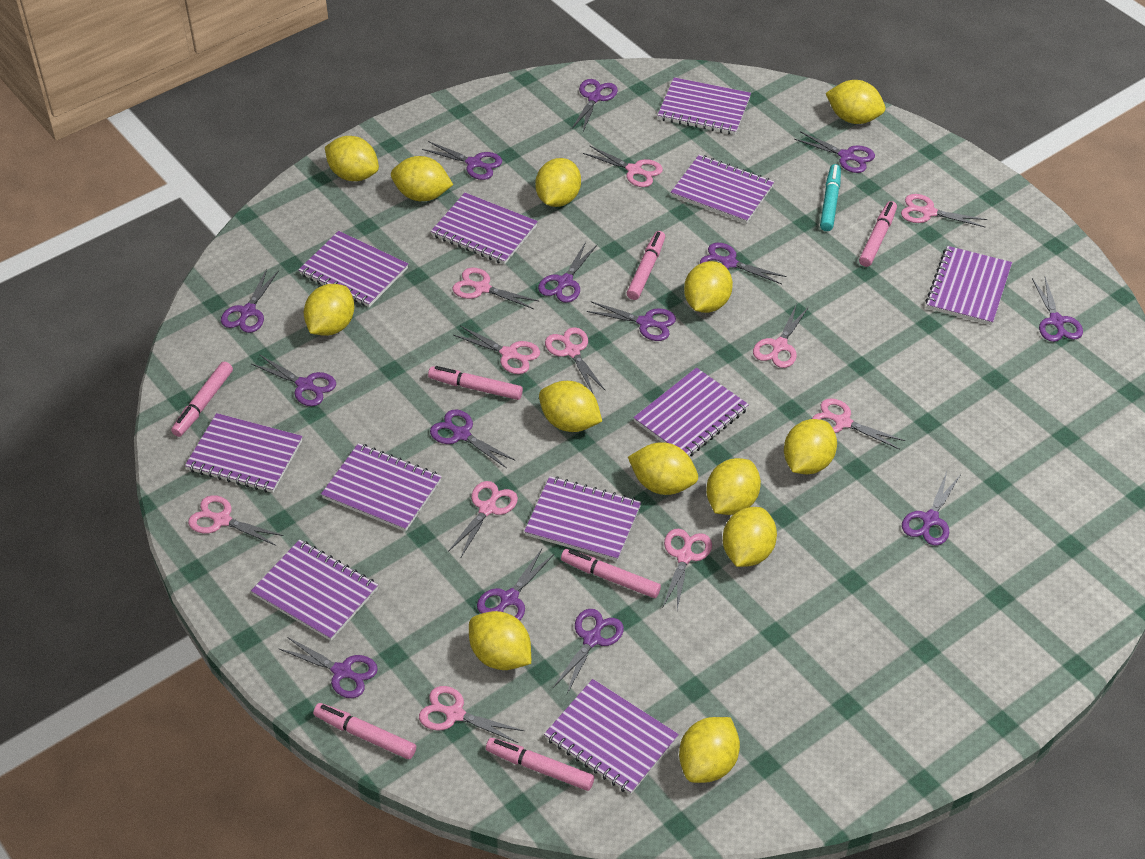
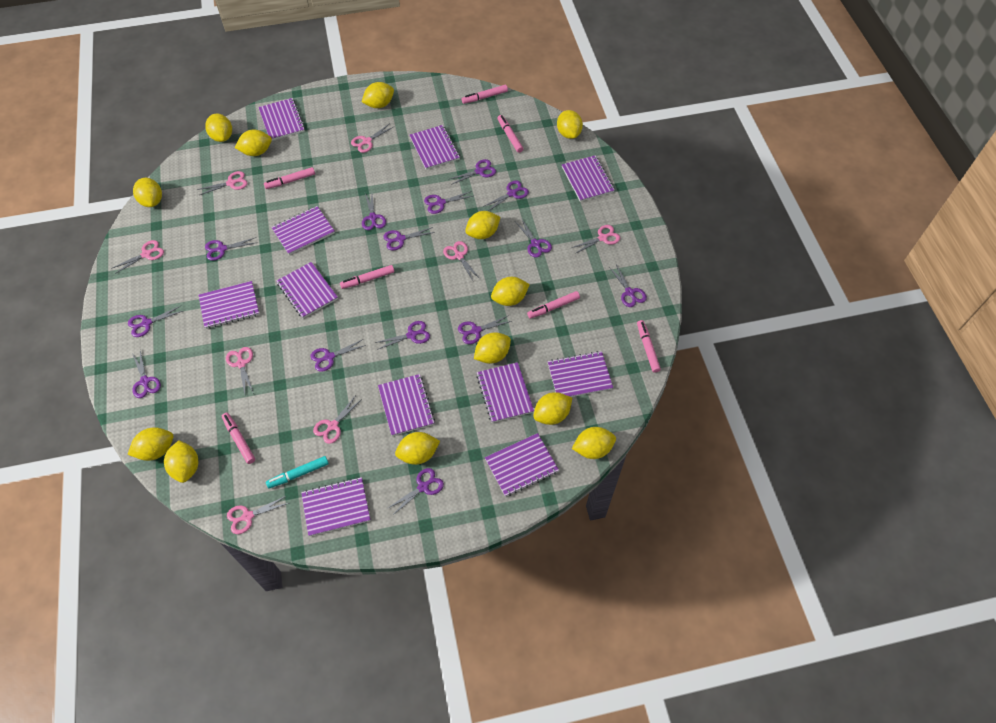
pink scissors: [188,495,284,546] [419,686,524,743] [448,481,518,557] [452,268,538,309] [453,326,540,374] [545,327,606,393] [583,145,663,187] [663,529,712,610] [753,304,809,368] [812,398,905,450] [901,194,987,227] = 11 -> [111,240,164,274] [197,171,247,195] [226,347,254,394] [227,495,289,534] [313,395,362,444] [351,124,393,153] [443,241,480,281] [571,225,620,254] = 8

